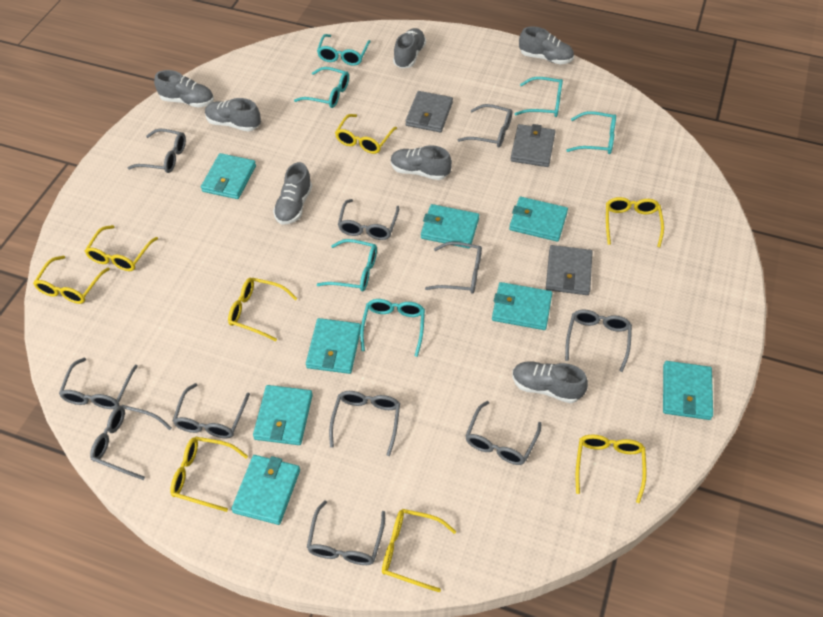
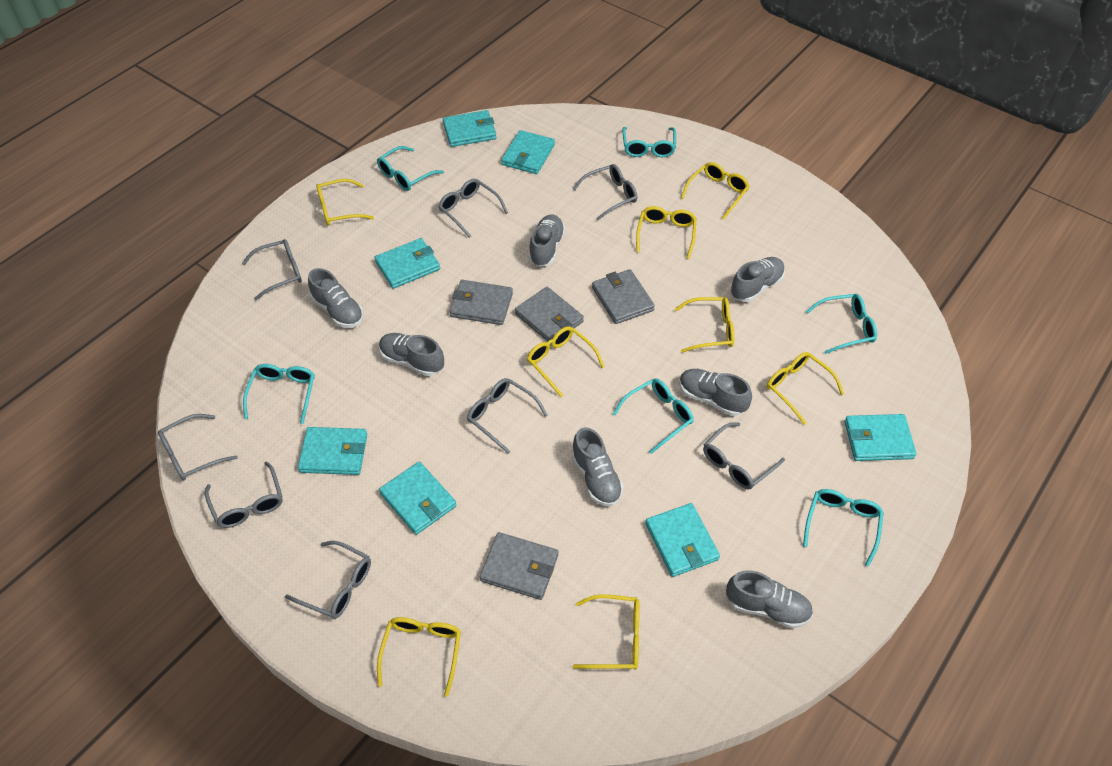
grey glasses: [59,358,138,409] [90,405,172,480] [128,129,186,173] [173,383,250,438] [307,500,385,565] [329,391,400,456] [338,199,399,240] [425,242,482,294] [458,104,513,148] [465,401,541,465] [565,309,632,372] = 11 -> [158,414,238,481] [205,461,283,528] [242,239,302,301] [285,541,371,619] [438,179,508,238] [467,378,548,454] [573,164,637,221] [703,422,785,490] = 8
grey wallet: [405,91,453,133] [510,124,556,167] [546,245,593,295] = 3 -> [450,280,513,325] [480,532,558,600] [515,287,584,342] [592,269,655,324] = 4
turquoise wallet: [201,153,256,199] [231,455,300,525] [253,385,313,445] [306,318,361,374] [421,204,479,248] [492,282,552,330] [509,197,568,242] [663,361,713,420] = 8 -> [298,427,367,475] [374,238,440,289] [379,462,457,535] [443,110,497,147] [501,130,555,174] [645,503,720,577] [845,414,916,461] = 7

